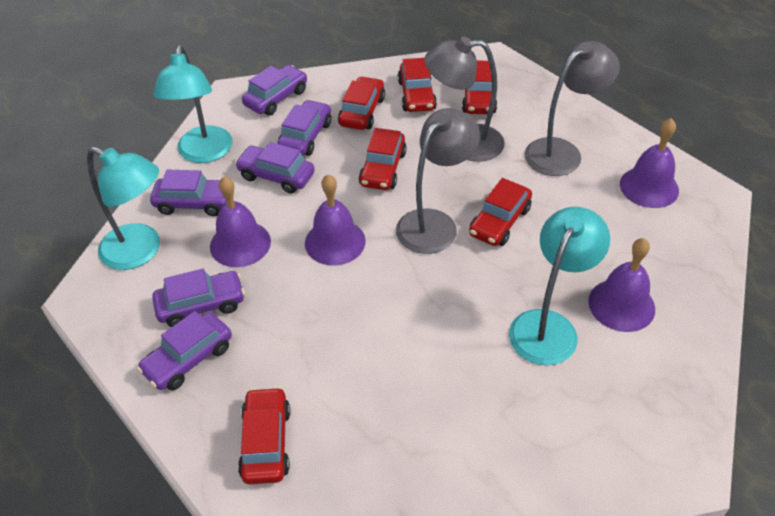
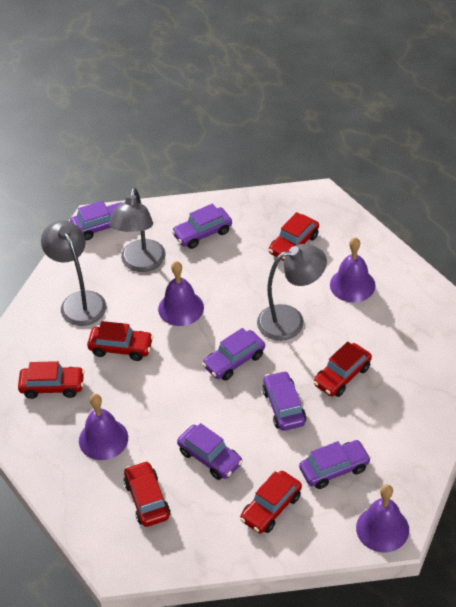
turquoise lamp: [87,147,160,270] [153,45,232,163] [509,207,610,365] = 3 -> none = 0

